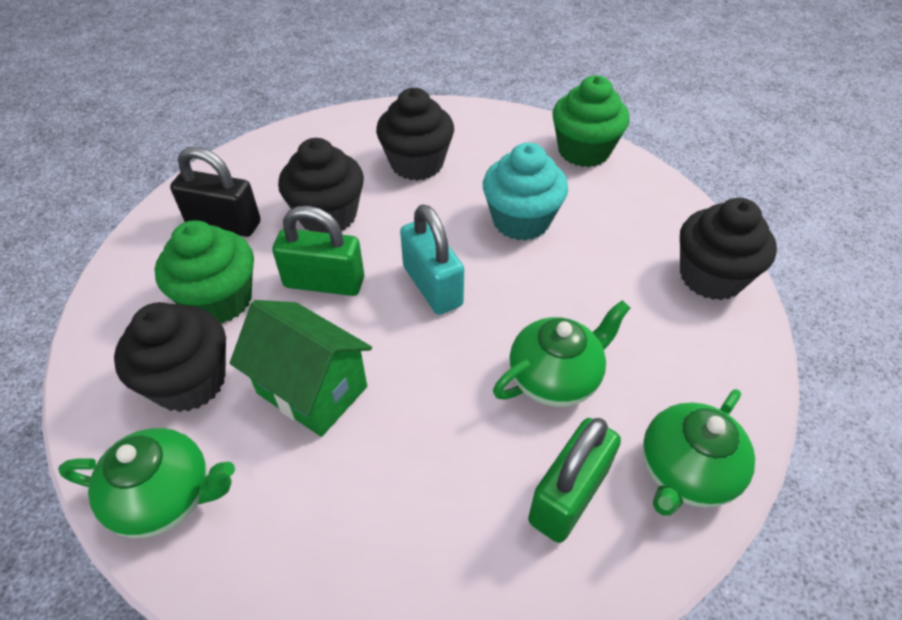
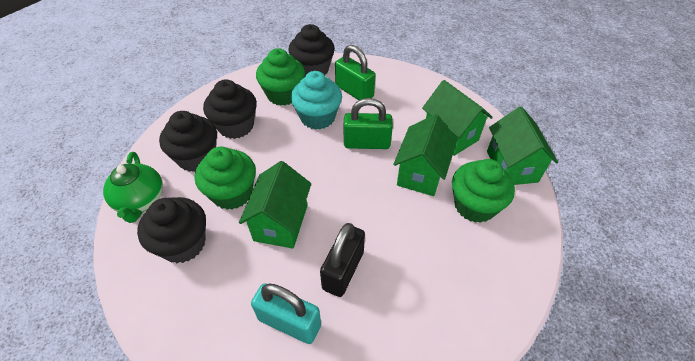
green cupcake: [155,220,254,324] [552,76,630,167] = 2 -> [195,147,256,210] [256,48,305,106] [452,159,515,223] = 3
green house: [230,300,372,437] = 1 -> [239,161,311,249] [393,114,457,196] [422,80,493,156] [487,106,558,185] = 4
green teapot: [58,428,235,538] [493,300,630,407] [643,389,755,516] = 3 -> [103,152,163,223] = 1

